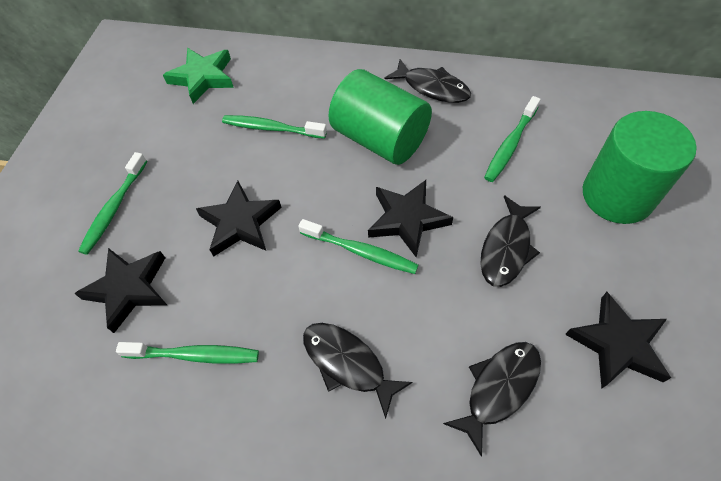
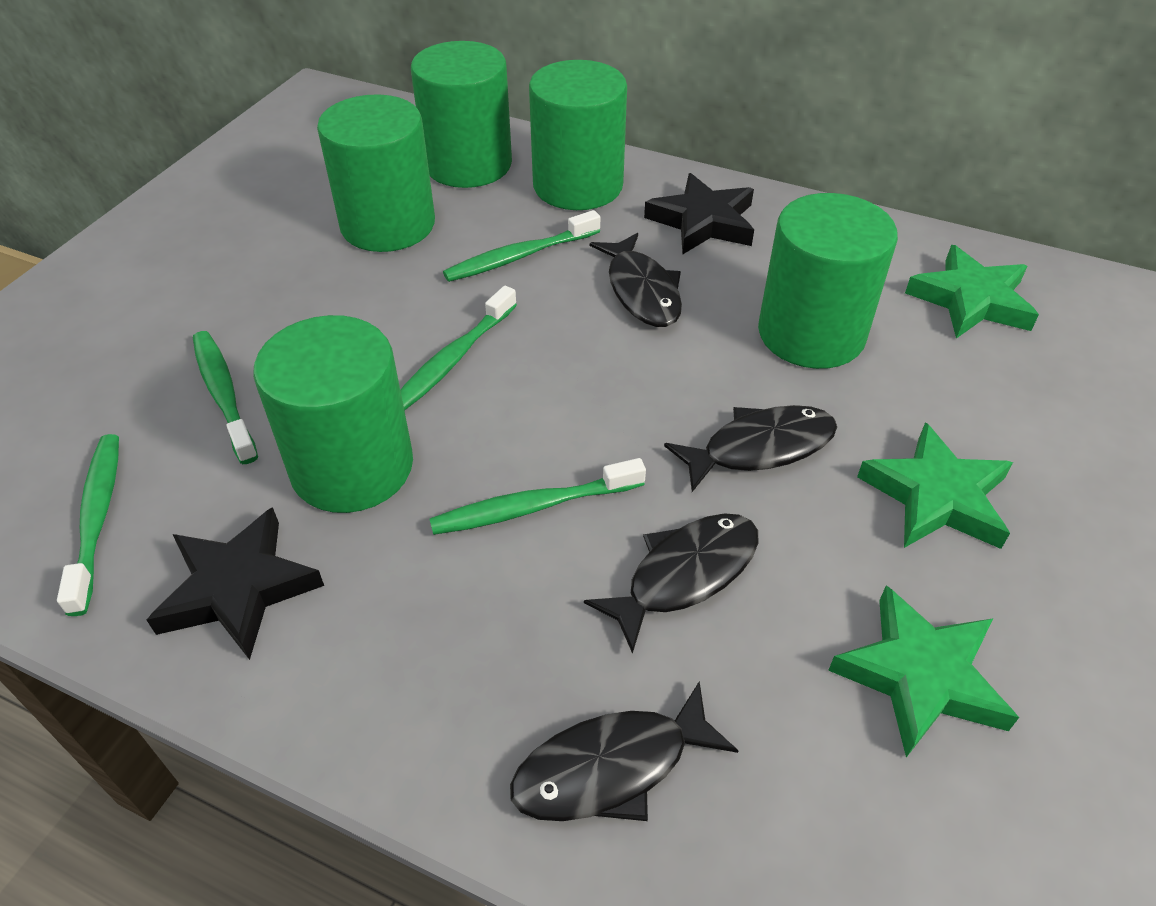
black star: [74,248,167,333] [196,181,282,257] [368,180,453,258] [565,292,671,389] = 4 -> [147,507,324,660] [644,173,754,255] = 2
green cylinder: [328,69,432,165] [583,111,697,224] = 2 -> [253,315,413,513] [317,94,435,252] [411,41,512,188] [529,60,627,210] [758,193,898,369] = 5
green star: [163,48,234,104] = 1 -> [828,585,1019,757] [857,422,1013,549] [905,245,1039,338] = 3

